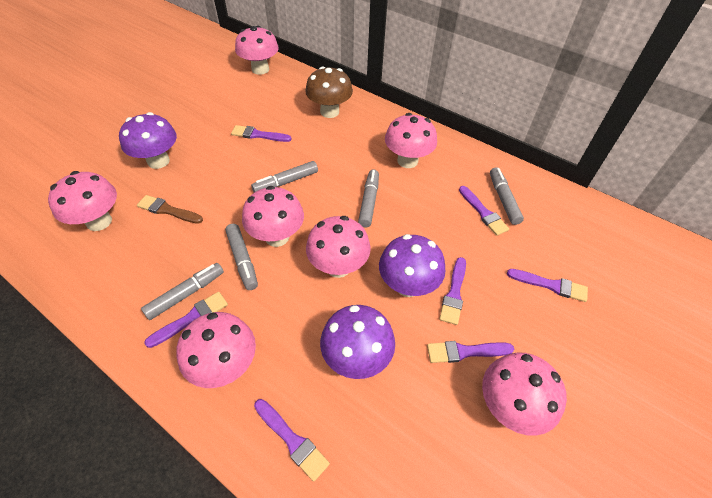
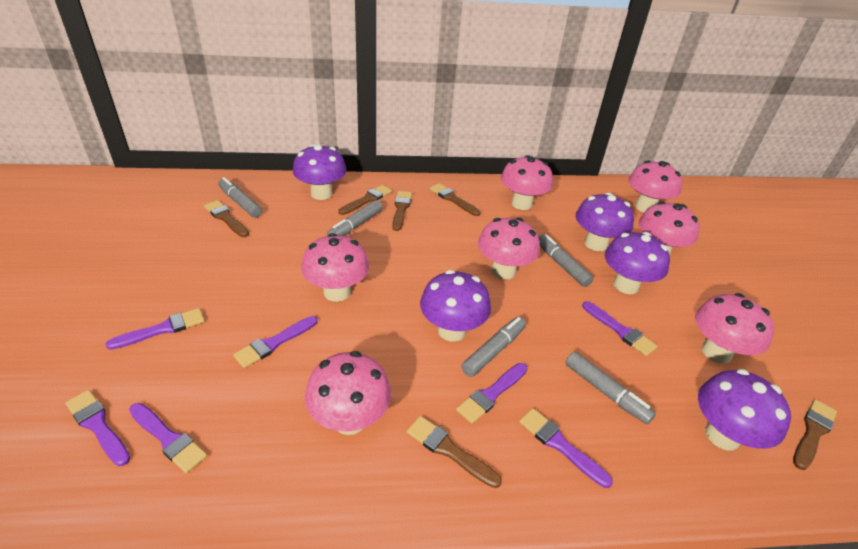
brown brush: [137,195,203,224] = 1 -> [204,200,249,237] [338,185,392,215] [392,191,412,231] [407,416,502,488] [430,183,481,216] [793,399,837,470] = 6
brown mushroom: [305,67,353,118] = 1 -> none = 0
purple mushroom: [119,112,177,169] [320,305,395,379] [379,234,445,297] = 3 -> [293,144,347,200] [420,270,491,342] [576,193,634,251] [605,232,670,294] [698,369,791,451] = 5

